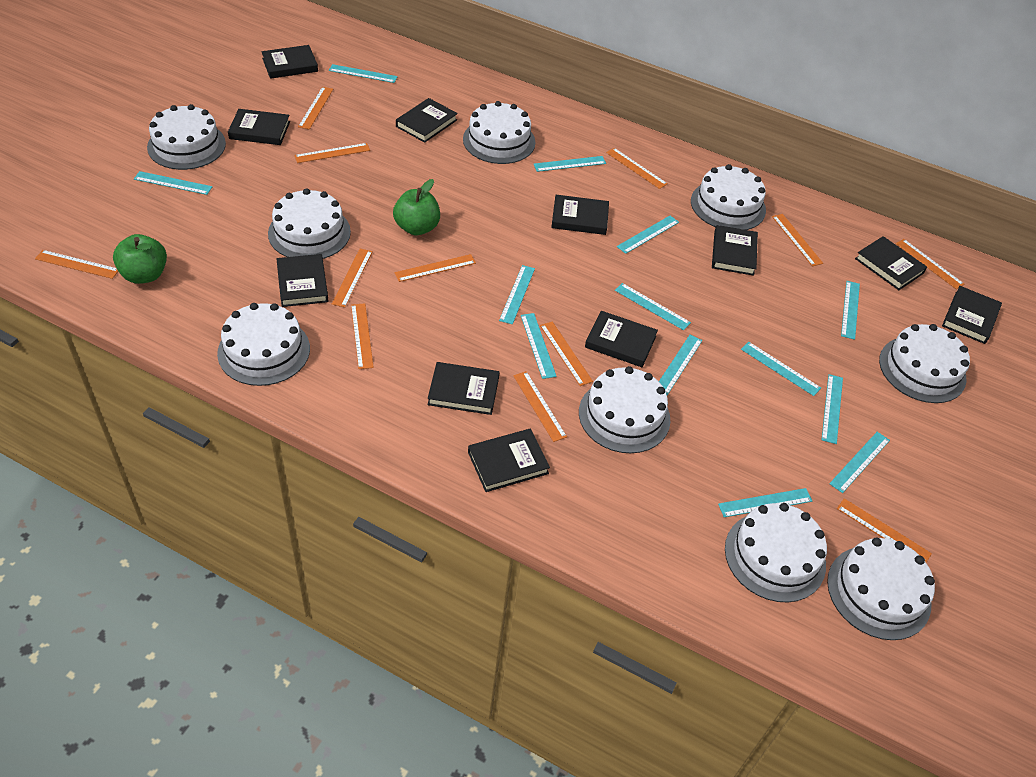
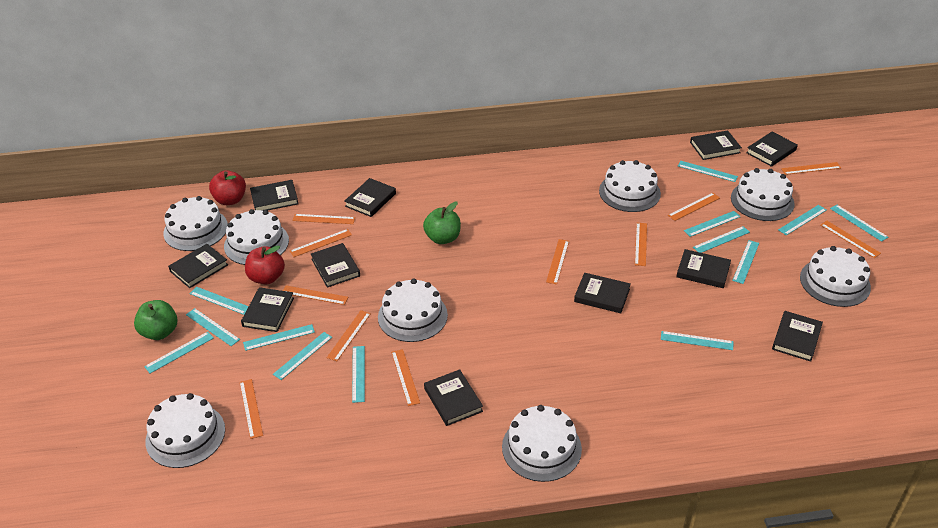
orange ruler: [35,250,118,279] [294,143,370,163] [298,87,333,130] [332,249,373,307] [351,303,374,369] [394,254,476,282] [513,371,567,442] [540,321,593,386] [606,148,668,189] [772,214,823,266] [837,498,932,563] [896,239,964,289] = 12 -> [240,379,263,439] [283,285,348,305] [290,229,352,257] [292,214,355,224] [327,310,371,361] [391,349,420,406] [546,239,569,284] [635,223,647,266] [668,193,720,221] [781,162,841,175] [821,221,881,258] = 11
red apple: none = 0 -> [209,170,246,205] [245,245,285,284] = 2
white cake: [147,104,226,170] [217,303,310,386] [268,188,351,259] [463,101,536,164] [579,366,670,453] [691,164,766,230] [725,503,827,602] [827,538,935,640] [879,324,970,403] = 9 -> [145,393,225,468] [163,196,228,251] [224,209,289,265] [378,279,448,342] [502,405,582,482] [599,160,661,212] [731,168,794,221] [800,246,871,307] = 8

